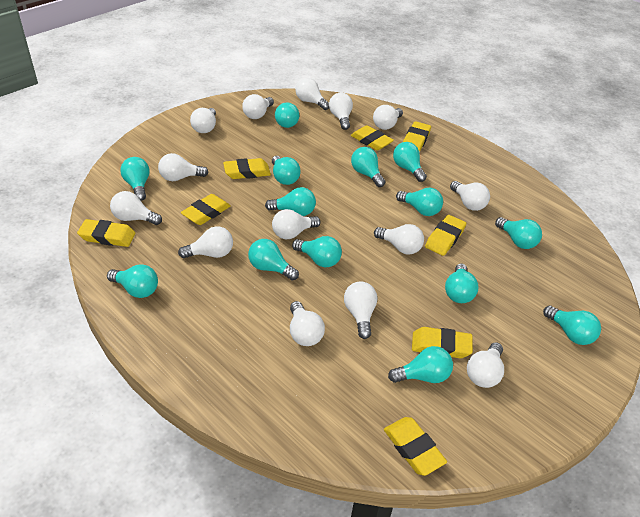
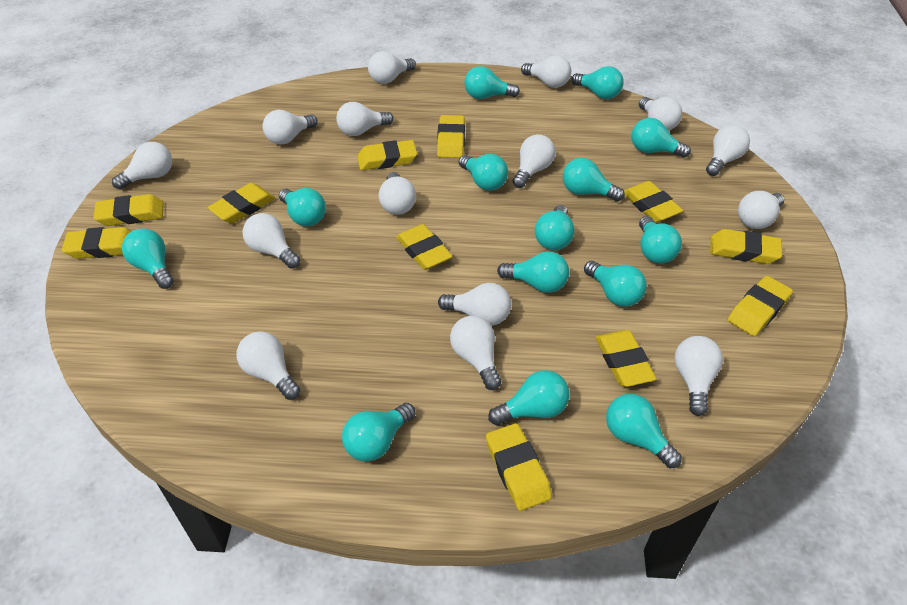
white light bulb: [110,191,162,225] [158,153,209,181] [178,226,233,258] [190,108,216,133] [242,94,274,119] [272,209,321,239] [290,301,325,346] [295,78,329,110] [329,93,353,130] [344,282,378,339] [373,105,403,130] [374,224,424,255] [450,181,490,211] [467,342,504,388] = 14 -> [112,142,172,190] [237,331,300,400] [243,213,300,269] [263,110,318,145] [336,102,394,136] [368,51,416,84] [379,172,416,215] [438,283,511,326] [450,316,501,390] [512,134,556,188] [521,55,571,88] [639,97,682,131] [675,336,723,416] [706,124,750,176] [738,191,784,229] = 15
yellow eraser: [77,219,136,247] [181,194,231,225] [223,158,271,179] [351,125,394,151] [384,417,447,476] [403,121,431,152] [412,327,473,358] [425,215,466,256] = 8 -> [62,227,131,259] [94,194,164,226] [207,183,275,223] [357,140,417,170] [396,224,453,270] [437,115,465,158] [486,423,552,511] [595,330,657,387] [624,181,684,222] [710,229,782,264] [728,276,793,336] = 11

